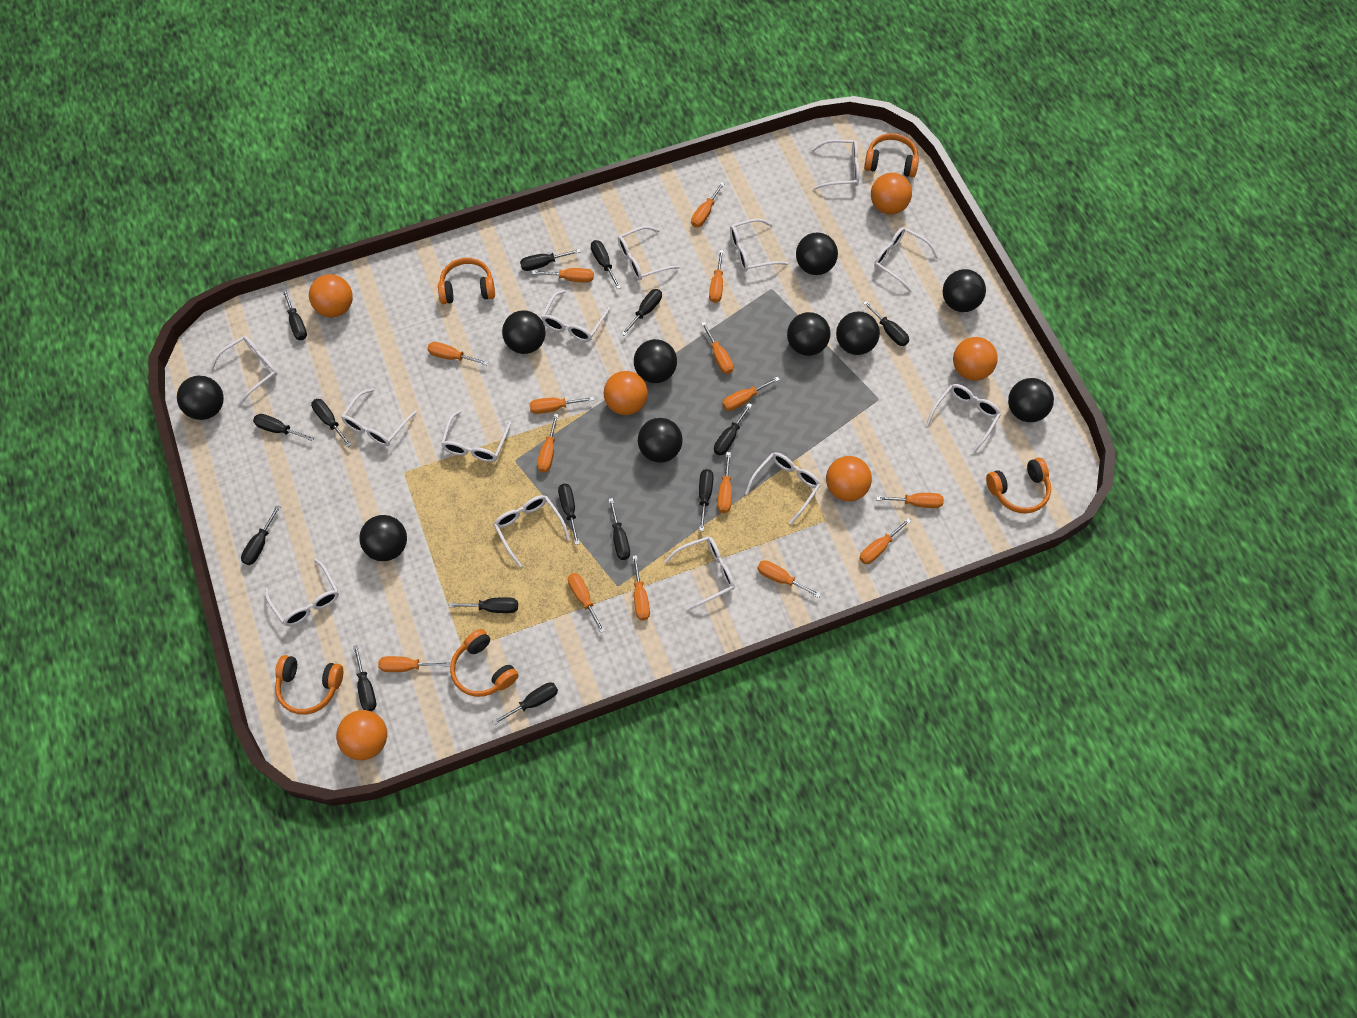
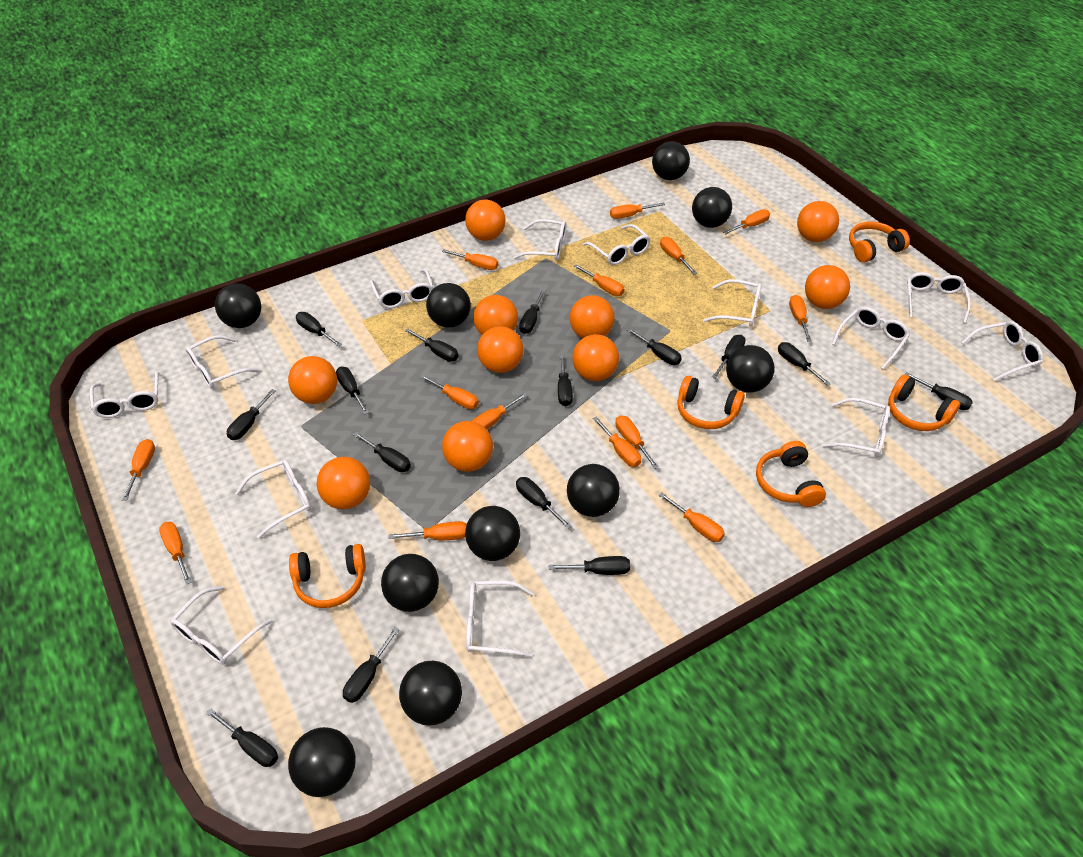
orange ball: [309,274,353,317] [336,710,387,760] [604,371,648,415] [826,456,872,501] [871,173,912,215] [953,337,998,381] = 6 -> [288,356,337,404] [317,457,370,509] [442,421,493,472] [465,200,506,241] [473,295,518,335] [477,326,523,373] [570,295,615,338] [572,334,619,381] [797,201,839,242] [805,265,850,309] = 10
orange screwdriver: [378,656,450,672] [427,342,488,365] [529,397,594,414] [532,268,594,283] [537,413,559,472] [568,573,605,633] [632,555,650,620] [691,182,725,227] [701,322,733,374] [709,250,724,303] [717,452,732,513] [722,376,780,411] [757,560,821,598] [859,518,911,564] [876,493,944,508] = 15 -> [122,439,155,501] [159,522,191,585] [389,521,467,540] [420,375,479,409] [442,249,498,270] [472,393,527,429] [574,264,625,296] [593,417,641,467] [610,202,665,219] [615,415,659,469] [659,493,725,542] [660,237,697,274] [723,209,770,234] [789,295,812,342] = 14

